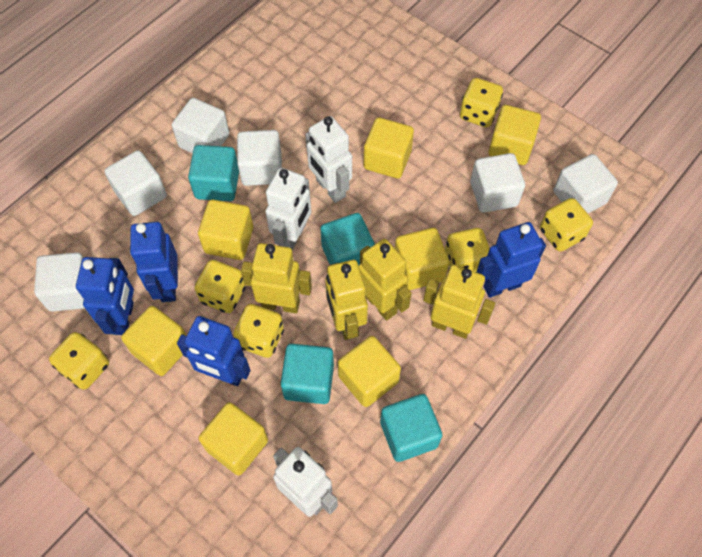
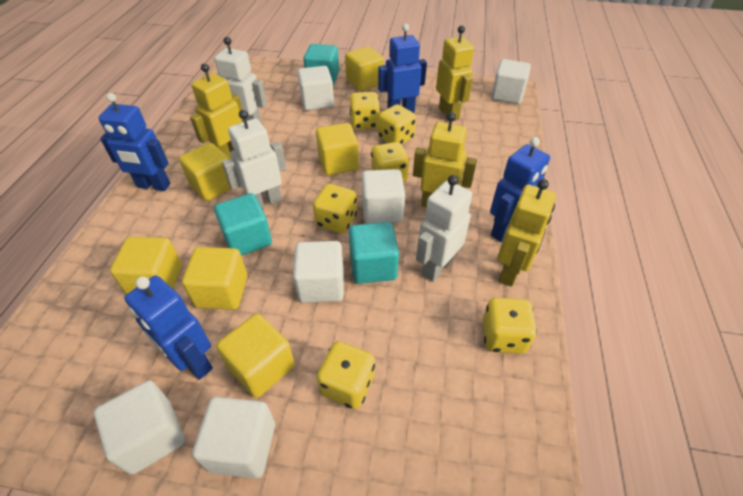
turquoise cube: [188,145,239,201] [281,344,334,404] [320,213,375,265] [380,394,443,462] = 4 -> [214,193,272,256] [303,44,339,84] [349,222,399,284] = 3
yellow cube: [121,306,187,376] [198,200,253,260] [199,402,268,475] [338,336,401,407] [364,117,414,179] [395,228,449,290] [488,105,541,165] = 7 -> [110,237,182,295] [179,143,231,201] [182,247,247,310] [216,314,295,398] [316,123,359,175] [345,46,384,91] = 6

